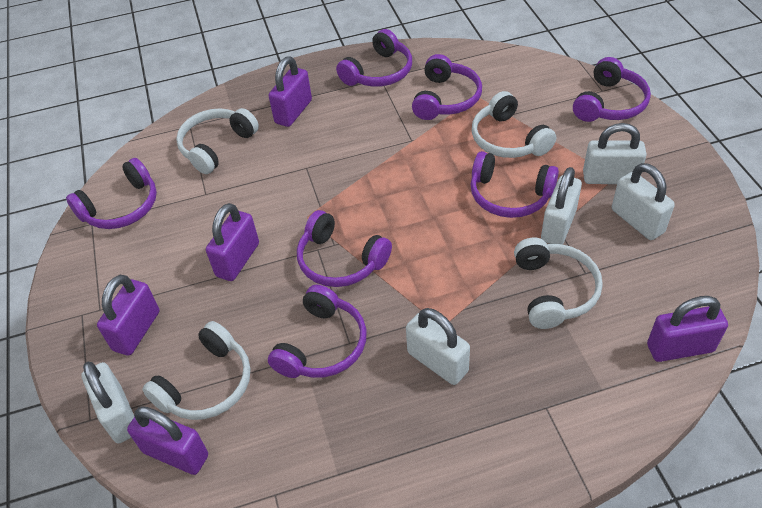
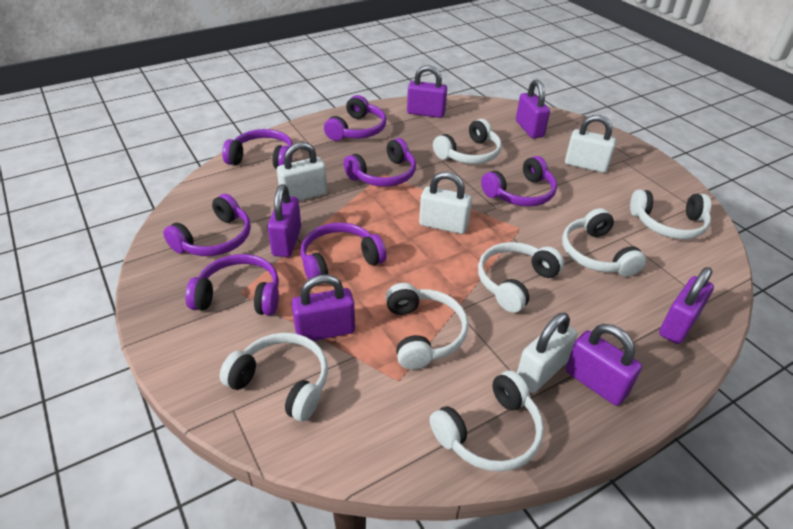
purple padlock: [97,275,160,355] [127,407,208,475] [206,203,259,281] [269,56,312,127] [647,296,728,362] = 5 -> [267,184,301,257] [291,274,355,341] [407,65,447,118] [516,80,550,139] [566,324,642,406] [659,267,714,344] = 6
white headphones: [142,321,251,420] [176,108,259,174] [472,91,556,158] [514,238,603,329] = 4 -> [220,333,328,422] [386,283,468,370] [430,370,544,472] [433,119,502,164] [478,242,564,313] [562,208,646,277] [630,190,711,239] = 7
white padlock: [81,362,135,444] [406,308,470,385] [541,167,582,245] [583,123,647,184] [612,163,675,240] = 5 -> [277,142,327,201] [419,172,472,234] [517,313,578,393] [565,115,616,173] = 4

